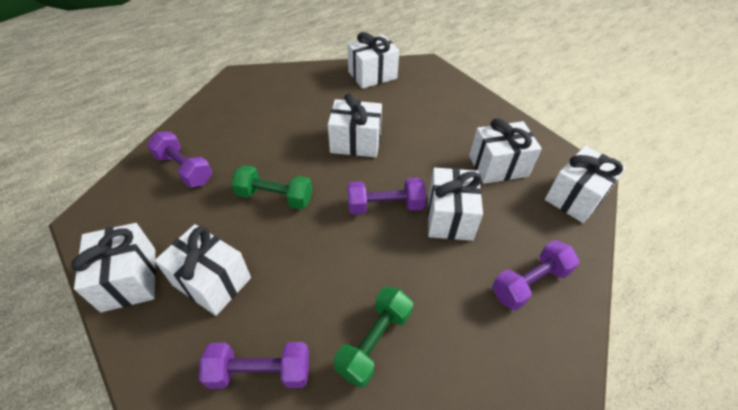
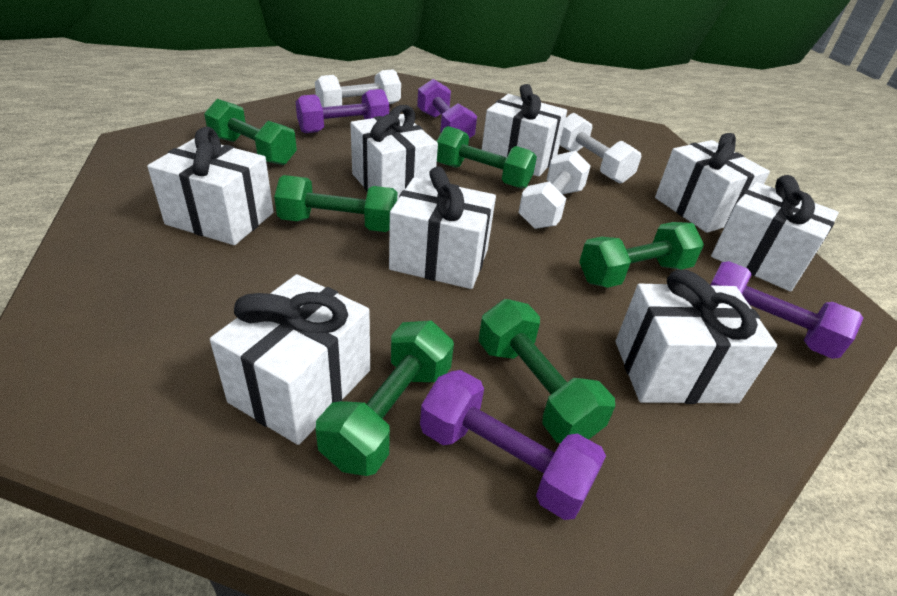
green dumbbell: [231,165,312,209] [334,286,413,388] = 2 -> [204,99,297,165] [274,175,397,232] [316,321,454,476] [436,126,537,189] [479,299,615,443] [579,222,704,288] = 6
white dumbbell: none = 0 -> [315,69,401,107] [518,151,591,229] [560,113,642,184] = 3
white gift: [71,223,156,312] [154,224,251,316] [328,93,382,157] [348,32,399,89] [428,168,483,241] [469,118,542,184] [545,146,626,223] = 7 -> [147,127,273,245] [210,274,370,445] [351,105,438,200] [389,167,496,289] [482,84,567,177] [616,270,777,404] [655,133,770,233] [711,175,839,292] = 8

